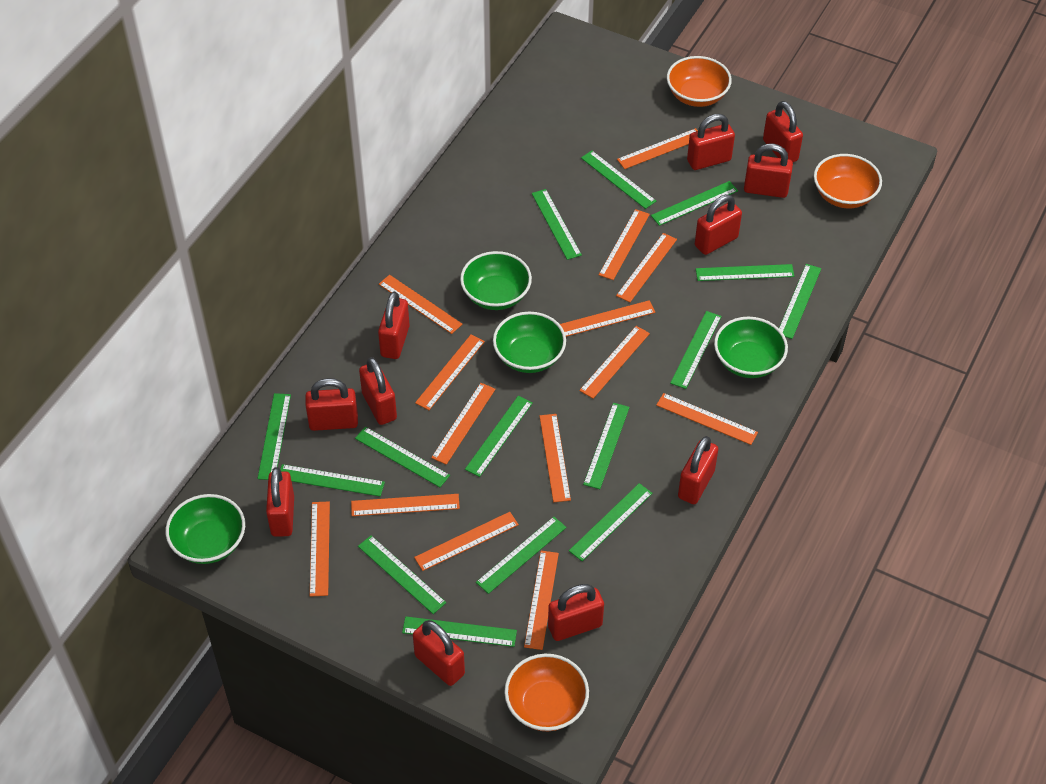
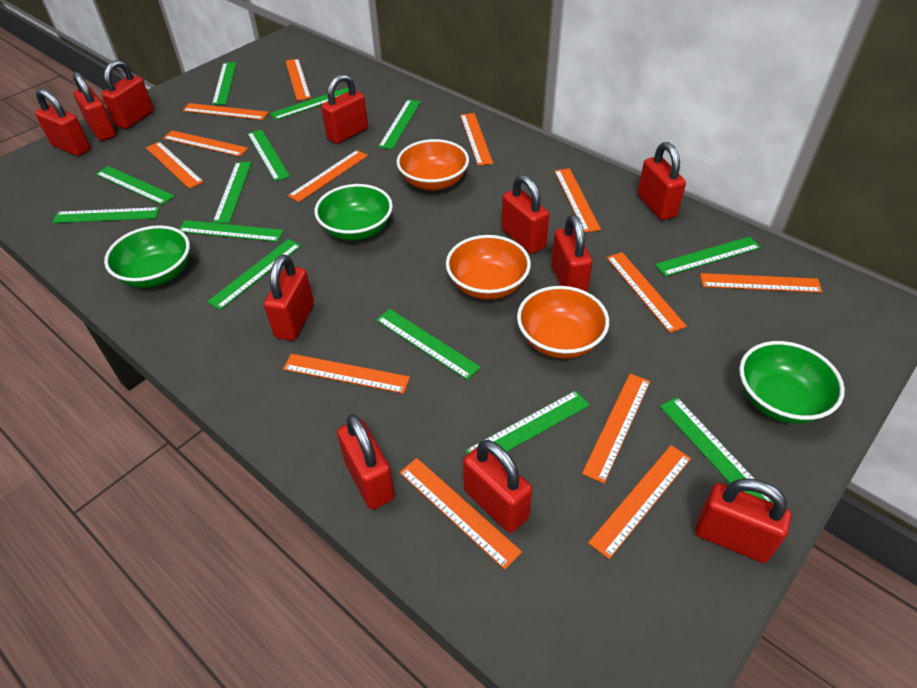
green bowl: [166,494,245,564] [460,251,532,310] [493,312,566,373] [714,317,788,378] = 4 -> [104,225,190,288] [315,184,393,241] [739,341,845,424] = 3
green ruler: [258,393,291,480] [280,464,385,496] [355,427,450,487] [358,535,446,614] [402,616,517,647] [465,396,533,477] [476,517,567,594] [532,189,582,260] [569,483,653,561] [581,150,656,209] [583,403,630,489] [651,181,738,226] [670,311,722,389] [696,264,794,281] [779,264,821,339] = 15 -> [52,207,160,223] [96,166,175,205] [179,220,284,242] [207,239,301,310] [212,62,237,105] [213,162,252,223] [247,129,290,181] [270,87,349,120] [376,309,481,380] [378,100,421,149] [465,391,590,454] [655,236,761,276] [660,397,773,503] = 13
orange ruler: [310,501,330,597] [351,494,460,516] [379,275,462,334] [414,512,519,571] [415,334,485,410] [431,383,495,465] [524,551,559,650] [540,414,571,502] [560,300,655,337] [579,326,650,399] [599,209,650,280] [616,233,677,302] [617,128,698,169] [656,393,758,445] = 14 -> [146,142,204,189] [163,130,248,157] [182,103,269,120] [283,354,410,394] [286,59,311,101] [288,150,368,202] [400,458,522,570] [460,113,493,166] [554,168,601,233] [582,374,650,483] [588,445,691,559] [606,252,687,333] [700,273,823,293] = 13

